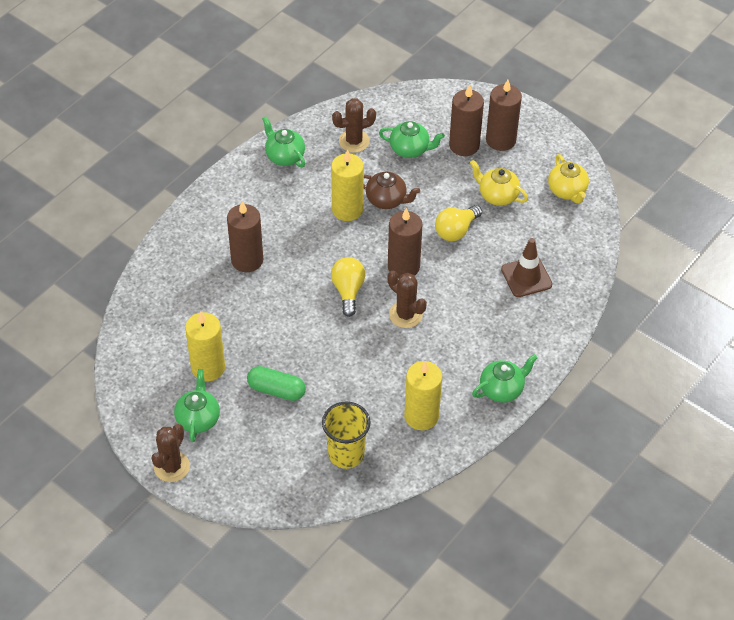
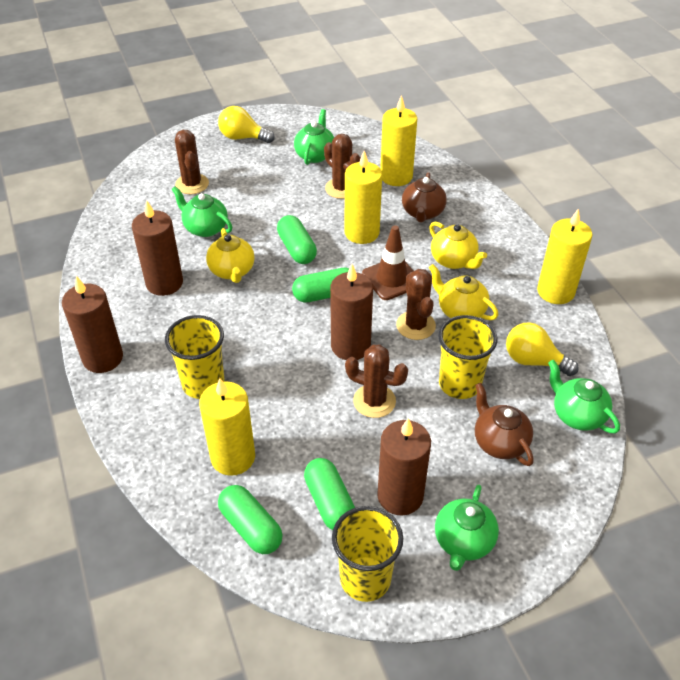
brown cactus: [152,424,190,482] [332,98,376,153] [387,271,427,328] = 3 -> [175,130,209,194] [324,134,361,199] [345,344,408,418] [396,269,436,340] = 4
brown teapot: [364,172,420,209] = 1 -> [402,172,447,223] [475,383,534,466] = 2
green capsule: [247,366,306,401] = 1 -> [218,485,283,554] [277,215,317,264] [292,268,349,302] [304,458,355,530] = 4
yellow candle: [185,312,225,382] [331,149,364,221] [404,361,442,430] = 3 -> [199,378,255,476] [345,151,382,244] [380,95,417,186] [537,209,592,304] = 4
yellow cup: [322,401,371,469] = 1 -> [165,315,225,399] [332,506,403,602] [438,315,498,399] = 3
yellow teapot: [470,160,528,206] [548,154,589,204] = 2 -> [206,228,255,283] [429,222,487,269] [429,264,498,320] = 3

